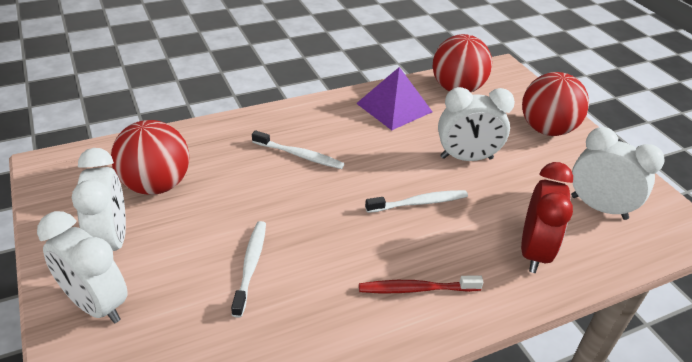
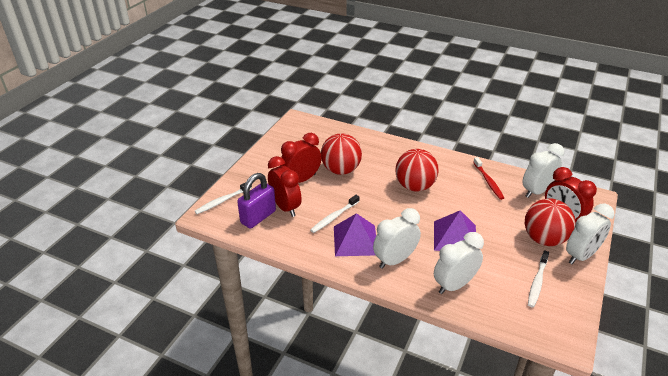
purple padlock: none = 0 -> [237,173,276,229] = 1
purple pyramid: [356,67,433,130] = 1 -> [334,213,376,256] [434,210,476,251] = 2
red clock: [521,162,573,273] = 1 -> [268,156,302,217] [280,133,322,183] [545,167,597,227] = 3

